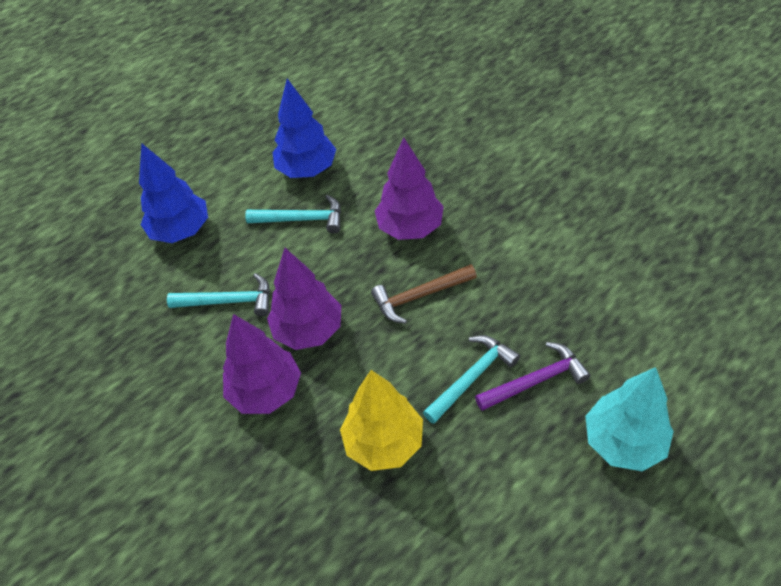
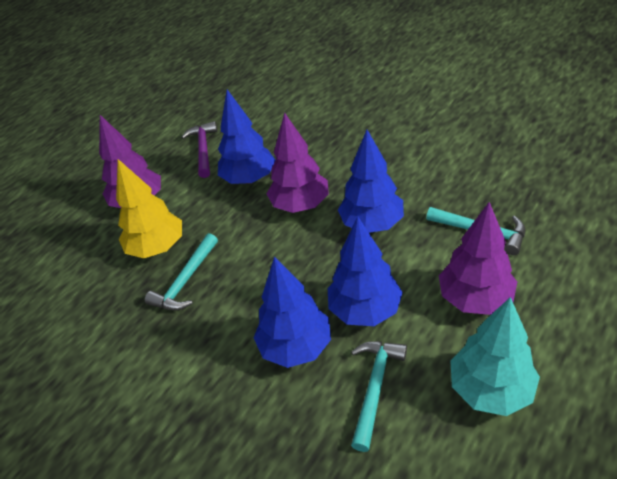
blue tree: [139,143,208,243] [272,79,336,178] = 2 -> [218,89,275,184] [253,256,331,368] [328,217,403,326] [338,130,404,233] = 4
brown hammer: [371,264,477,324] = 1 -> none = 0

